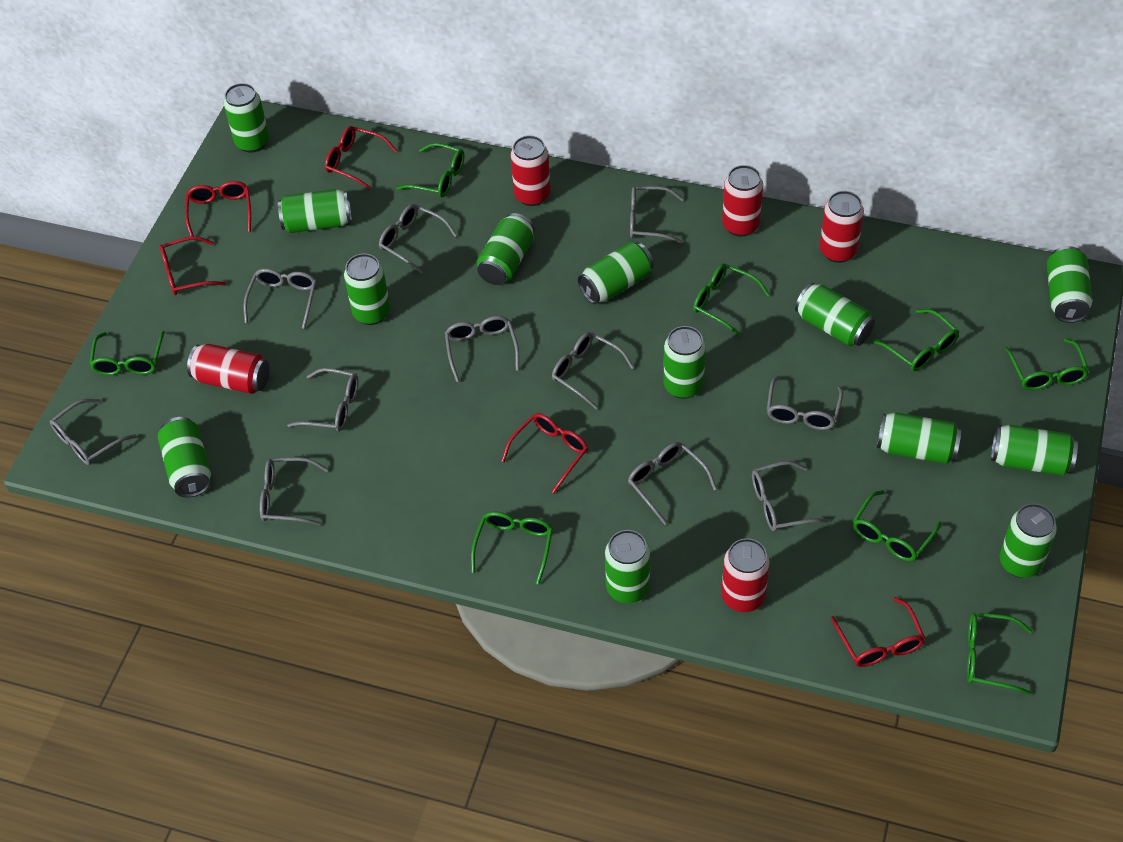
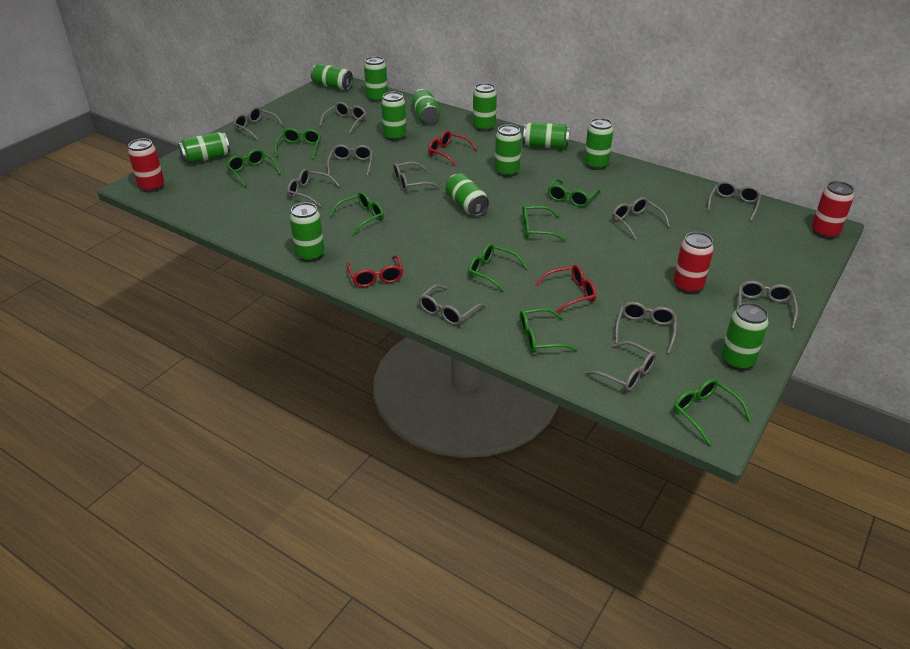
green can: [158,417,211,498] [224,83,269,153] [278,189,352,233] [344,254,390,325] [477,213,535,285] [578,242,654,304] [605,530,650,603] [663,326,706,399] [795,283,875,346] [877,412,961,464] [991,425,1078,476] [1000,503,1057,578] [1047,246,1092,323] = 13 -> [178,132,230,164] [290,202,324,262] [311,63,353,90] [364,56,388,102] [381,92,407,141] [411,89,440,124] [446,173,489,216] [473,83,497,132] [495,124,522,177] [523,122,569,149] [584,118,613,170] [721,303,769,370] = 12
red can: [187,344,270,394] [511,135,551,206] [721,538,770,612] [722,165,763,237] [820,191,864,263] = 5 -> [128,139,164,192] [673,232,714,294] [812,181,854,239] = 3
red glasses: [159,236,227,295] [185,181,251,237] [325,126,397,190] [501,413,588,493] [830,597,926,667] = 5 -> [346,255,403,287] [428,130,477,166] [536,264,596,313] = 3

